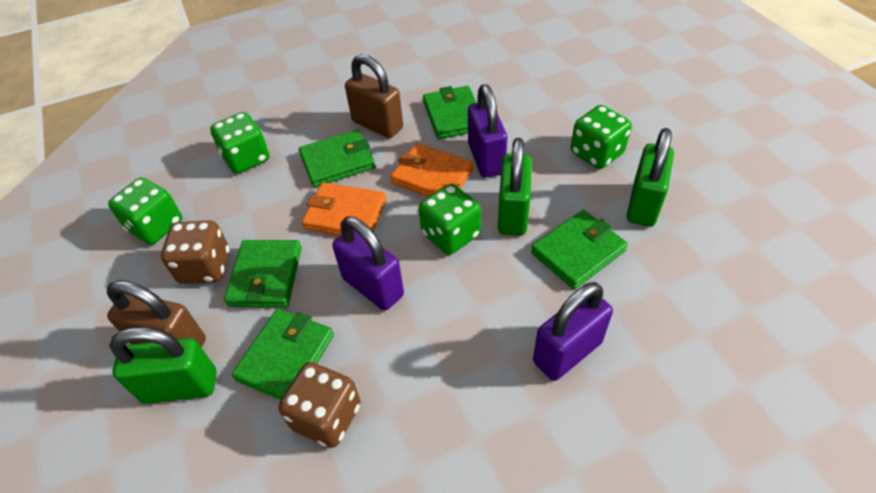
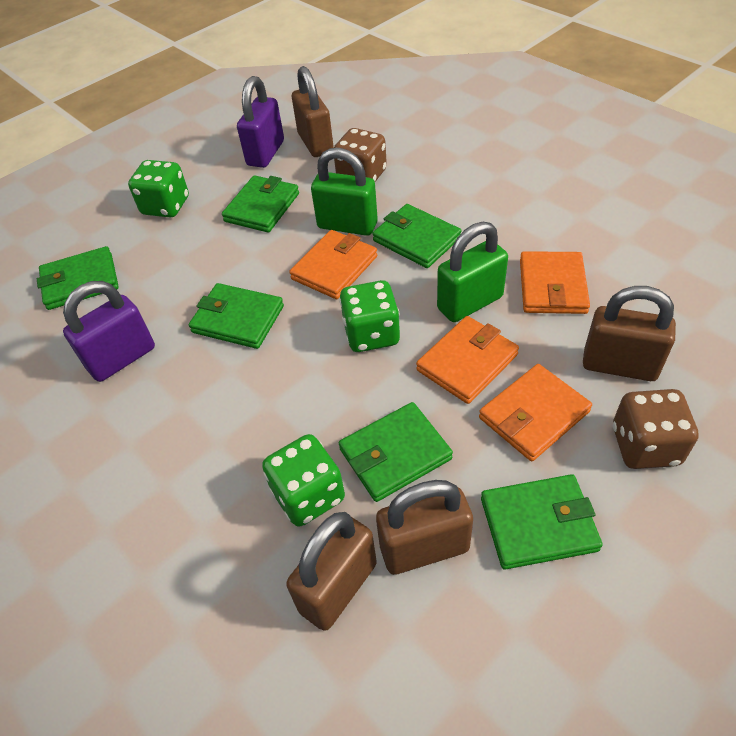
brown padlock: [107,280,206,347] [345,54,403,138] = 2 -> [286,512,377,631] [292,66,334,157] [376,480,473,575] [583,286,676,381] = 4
green dice: [108,178,182,245] [210,112,270,174] [419,184,481,255] [571,105,632,169] = 4 -> [128,160,189,217] [262,434,345,527] [339,280,400,352] = 3
green padlock: [109,327,217,404] [498,138,532,236] [627,128,674,227] = 3 -> [311,148,378,236] [437,222,508,322] = 2
green wallet: [224,240,302,307] [232,308,334,400] [299,130,375,187] [423,86,477,139] [531,210,628,289] = 5 -> [37,246,119,310] [189,283,284,349] [222,175,299,233] [339,402,453,502] [372,204,461,268] [481,474,603,570] = 6
orange wallet: [302,182,386,236] [390,143,474,197] = 2 -> [290,230,377,299] [416,316,519,404] [479,364,592,461] [520,251,590,314] = 4
purple padlock: [332,217,404,311] [468,84,507,178] [533,282,613,381] = 3 -> [63,281,155,382] [237,76,284,168] = 2

